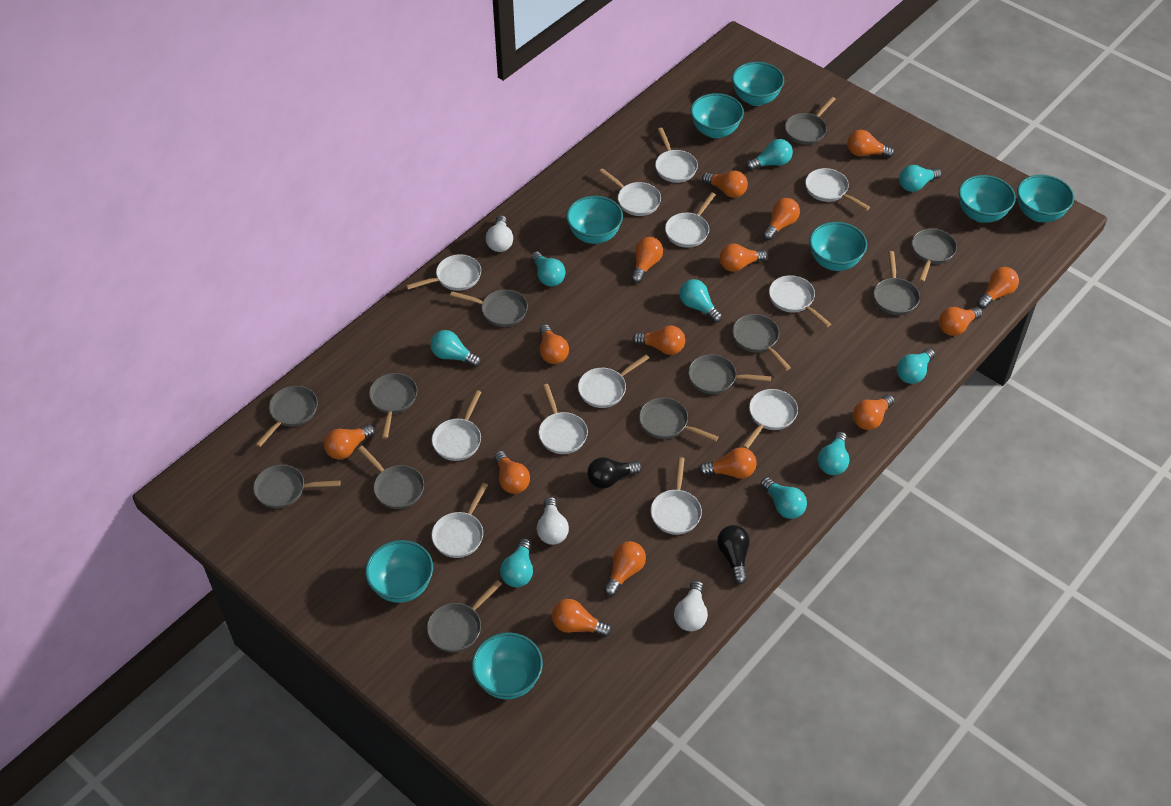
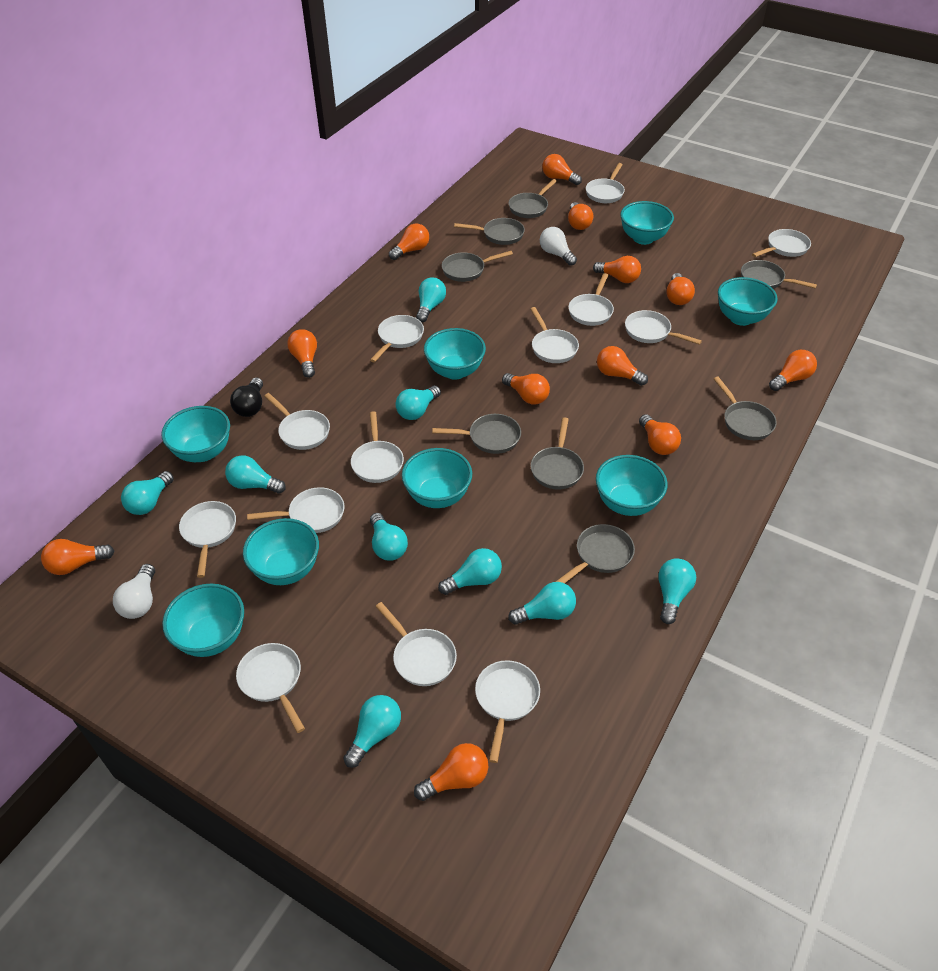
black light bulb: [587,457,642,489] [717,525,750,584] = 2 -> [230,377,263,417] = 1
grey pan: [253,464,340,508] [255,386,318,447] [358,446,424,509] [369,373,417,439] [427,580,502,652] [450,289,528,327] [639,397,719,441] [688,354,771,394] [732,314,791,370] [785,97,836,145] [874,251,920,315] [912,229,957,282] = 12 -> [432,414,521,454] [442,251,513,282] [454,218,525,245] [509,179,557,218] [531,417,584,490] [556,524,635,583] [714,377,777,440] [741,260,817,289] = 8
orange light bulb: [324,424,375,459] [494,451,530,494] [539,324,569,364] [552,599,612,637] [604,541,646,596] [631,237,663,283] [633,326,685,355] [699,447,757,479] [702,171,748,198] [719,244,768,272] [763,198,800,240] [847,130,895,158] [853,394,895,430] [939,307,983,336] [977,267,1019,309] = 15 -> [41,539,114,575] [287,329,317,378] [389,224,429,260] [414,743,488,801] [502,373,550,404] [542,154,582,185] [568,202,594,230] [593,256,641,283] [597,346,648,386] [639,414,681,455] [666,273,695,305] [769,350,817,391] = 12
white light bulb: [486,215,513,252] [537,497,569,545] [674,580,708,631] = 3 -> [113,564,155,619] [540,227,577,266] = 2
white pan: [406,254,481,291] [431,483,488,558] [432,390,481,461] [538,384,588,454] [578,354,649,408] [599,168,661,216] [650,457,702,535] [655,128,698,183] [665,192,716,248] [742,389,798,449] [769,275,831,327] [805,168,870,210] = 12 -> [179,501,236,578] [236,643,305,733] [247,487,344,533] [264,393,330,450] [351,411,404,483] [370,315,424,363] [375,602,457,686] [475,660,540,763] [530,307,579,363] [568,273,614,326] [586,163,625,203] [625,310,702,345] [752,229,811,257] = 13

